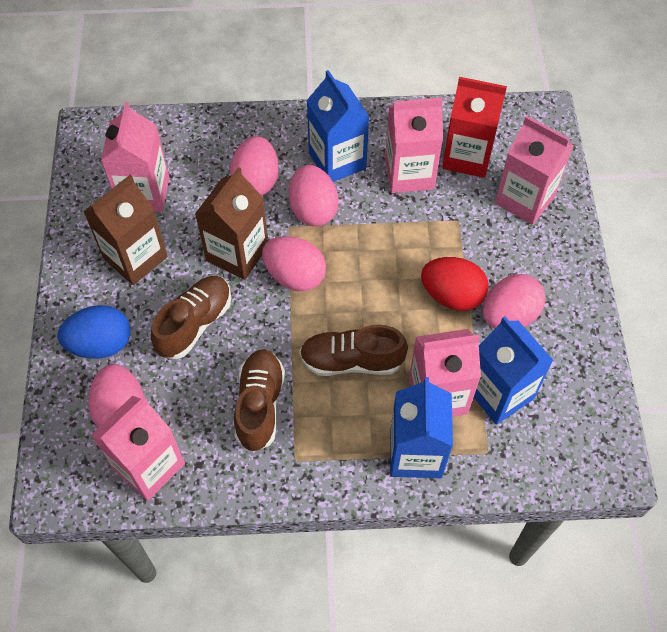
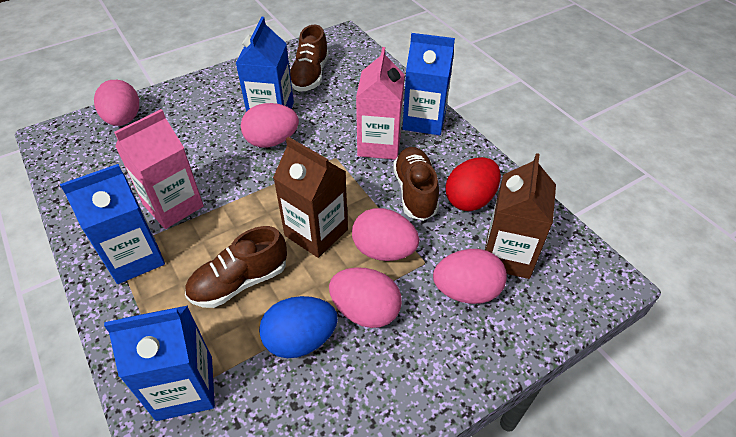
blue carton: [307,70,369,182] [390,377,453,478] [474,316,554,425] = 3 -> [60,164,165,284] [104,306,215,421] [236,17,294,112] [403,33,455,135] = 4
pink carton: [91,396,185,501] [101,102,169,213] [385,98,443,193] [409,329,481,417] [495,116,574,225] = 5 -> [114,109,204,229] [356,47,405,160] = 2
red carton: [442,77,507,178] = 1 -> none = 0

